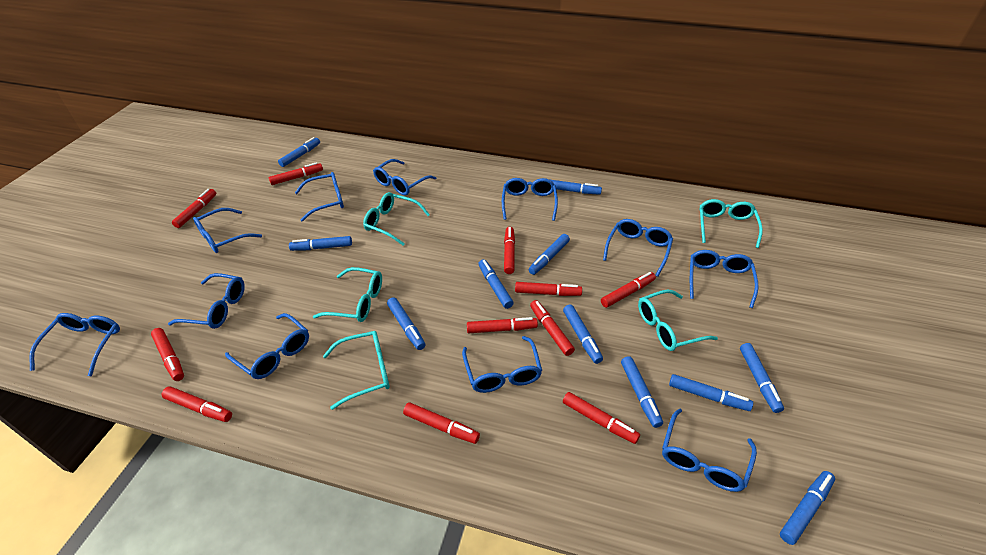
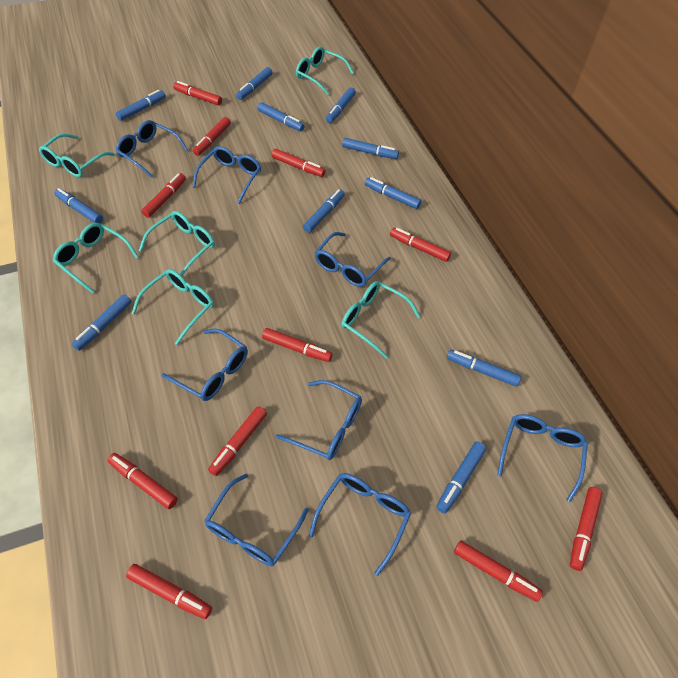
blue glasses: [29,313,120,376] [168,273,245,329] [193,208,262,253] [225,313,309,379] [295,172,344,221] [373,159,436,195] [462,336,542,393] [502,178,558,221] [603,219,673,277] [662,409,757,492] [690,250,759,308] = 11 -> [116,120,188,178] [161,329,248,401] [192,146,261,204] [204,474,309,566] [276,380,362,460] [309,473,411,576] [315,232,391,287] [497,414,588,502] = 8
turquoise glasses: [313,267,382,322] [323,331,390,410] [363,192,430,246] [638,290,718,351] [700,199,763,248] = 5 -> [39,133,115,177] [53,223,139,294] [132,269,214,345] [139,211,215,276] [296,47,354,95] [342,281,420,358] = 6

